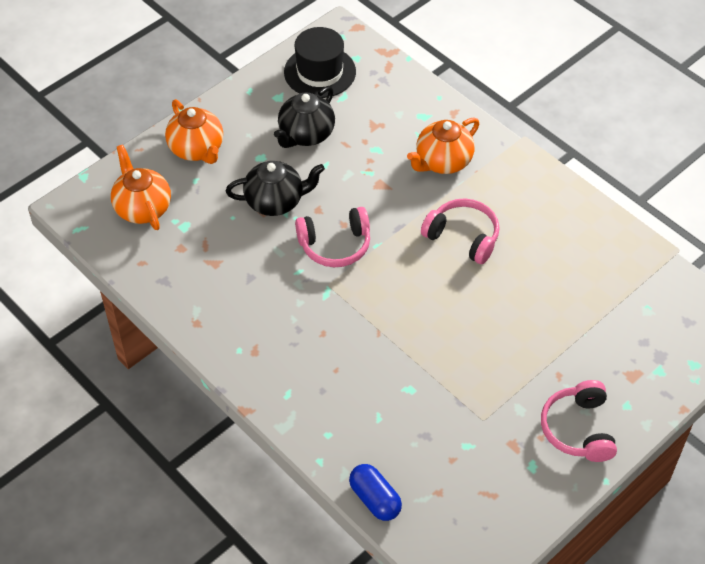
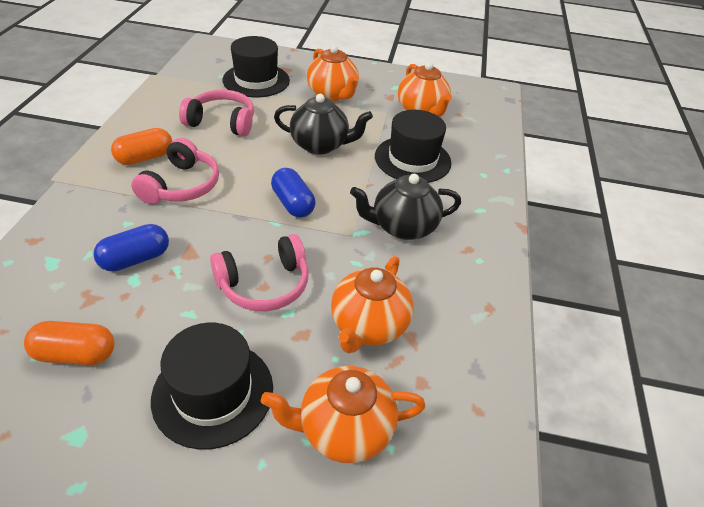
black hat: [284,27,356,98] = 1 -> [151,323,273,450] [222,36,290,98] [375,110,451,183] = 3
blue capsule: [349,464,402,521] = 1 -> [93,224,169,272] [271,168,315,218] = 2
orange capsule: none = 0 -> [24,321,115,365] [111,128,173,165] = 2
orange teapot: [111,144,171,230] [165,99,223,164] [407,117,479,174] = 3 -> [261,366,425,463] [307,45,359,101] [331,256,414,354] [398,62,452,117] = 4

